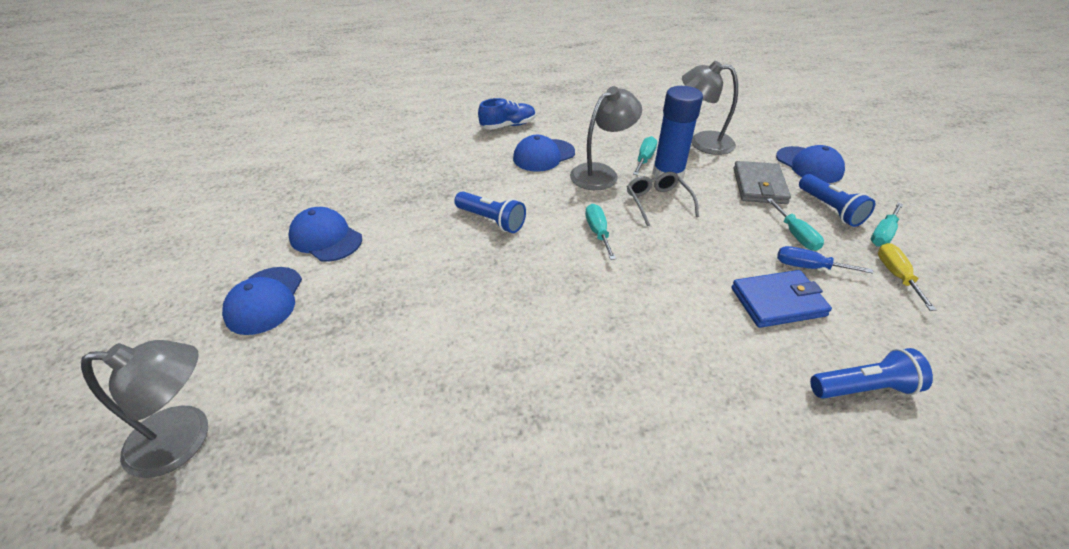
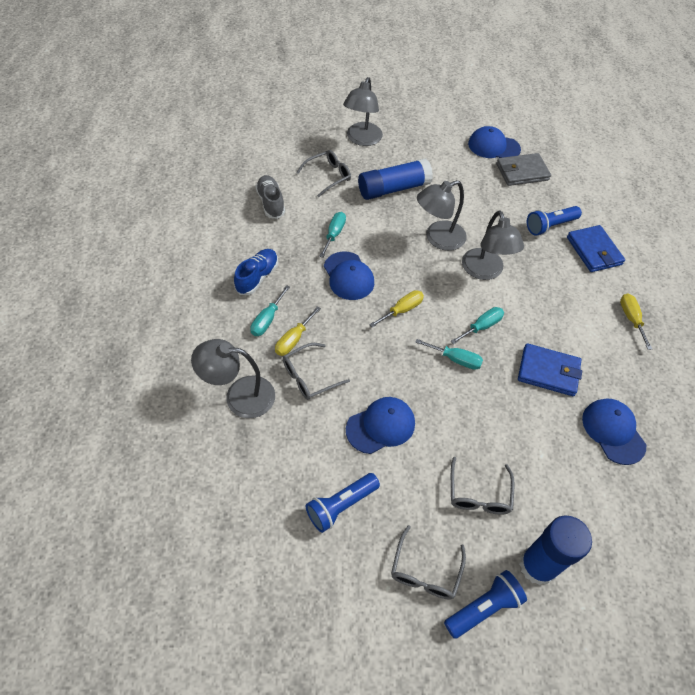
blue glue stick: [652,86,703,179] = 1 -> [358,158,433,200] [519,516,592,585] = 2
blue screwdriver: [777,246,873,274] = 1 -> none = 0
blue wallet: [731,270,832,328] = 1 -> [518,343,582,396] [567,225,625,272] = 2
grey glasses: [627,172,699,226] = 1 -> [283,343,350,400] [296,150,351,197] [391,525,466,600] [451,457,515,515] = 4
grey lamp: [81,340,208,478] [570,86,642,190] [682,61,738,155] = 3 -> [191,339,275,418] [343,77,383,146] [417,180,467,251] [462,210,524,280] = 4
grey shoe: none = 0 -> [255,175,285,219] = 1
yellow screwdriver: [878,243,936,311] = 1 -> [275,306,321,356] [369,290,424,328] [620,293,652,350] = 3

